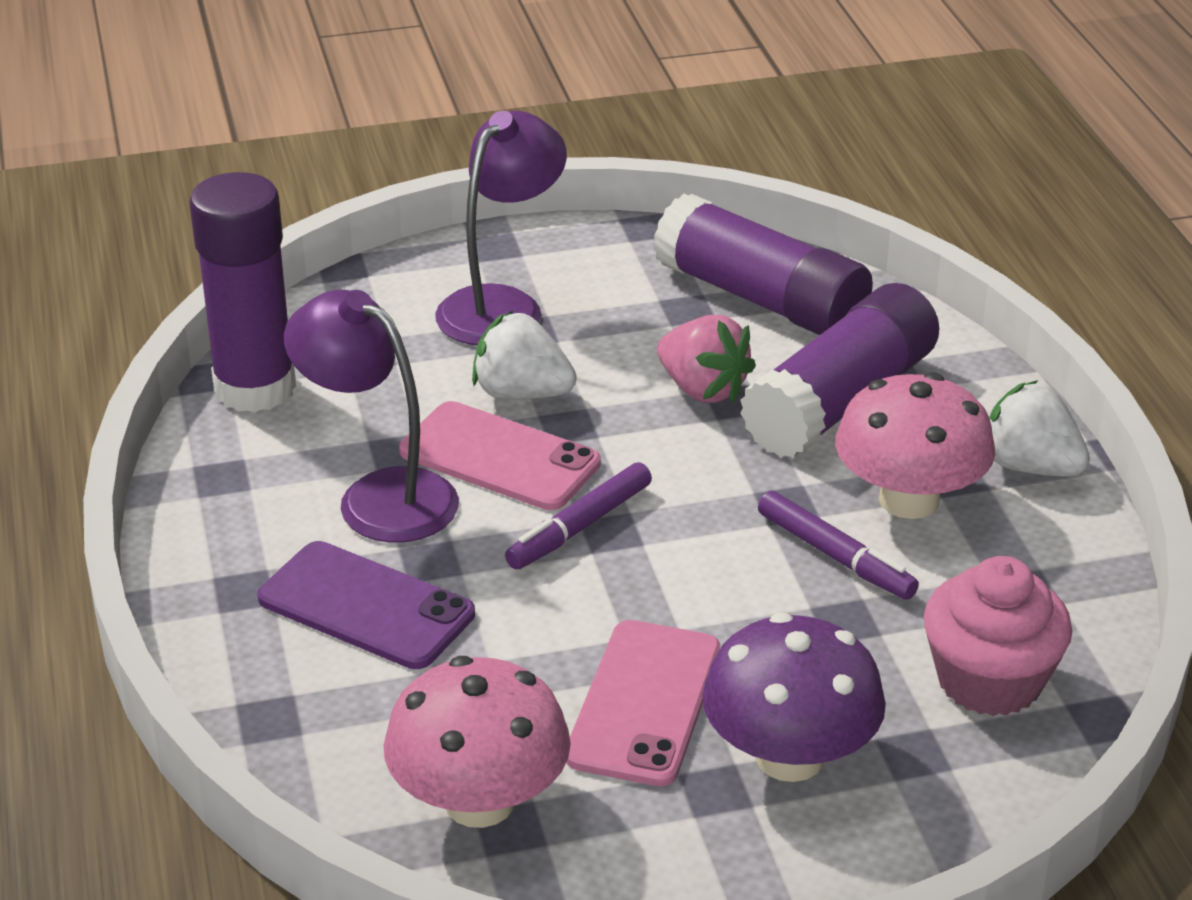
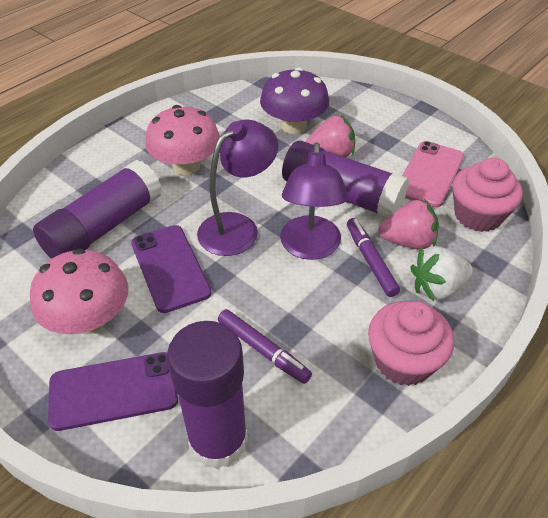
pink cupcake: [924,556,1072,716] = 1 -> [368,301,454,386] [453,158,523,232] = 2
pink phone: [399,401,601,510] [566,620,720,786] = 2 -> [402,141,464,207] = 1
pink strawberry: [657,315,756,403] = 1 -> [305,115,355,157] [378,199,439,250] = 2
purple phone: [258,541,475,669] = 1 -> [48,352,178,431] [131,225,211,313] = 2
white strawberry: [472,310,577,399] [989,380,1090,477] = 2 -> [410,246,473,301] = 1

